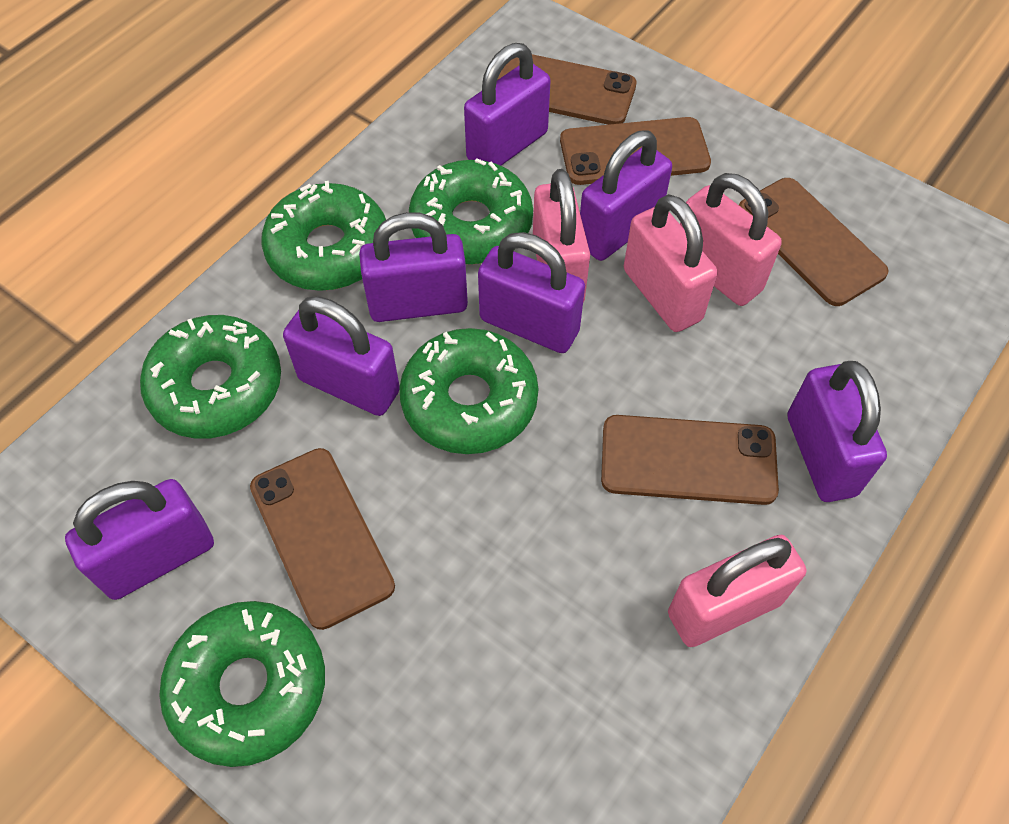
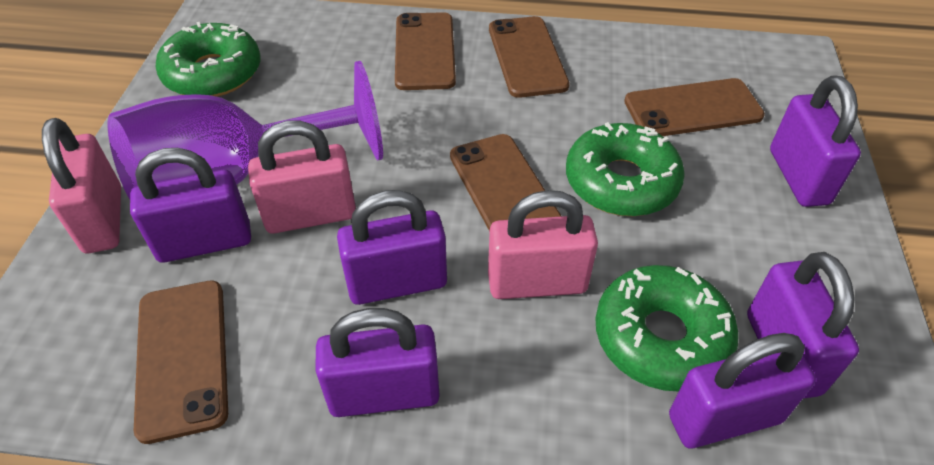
green donut: [140,315,281,439] [159,601,325,767] [261,181,386,291] [399,328,538,454] [409,158,533,264] = 5 -> [155,22,260,97] [566,122,685,216] [595,265,739,391] = 3
pink padlock: [533,169,590,303] [624,194,718,332] [668,535,806,647] [680,173,782,306] = 4 -> [42,118,121,253] [248,120,356,234] [488,190,598,299] = 3
purple goblet: none = 0 -> [108,61,383,199] = 1
purple padlock: [65,479,214,600] [283,296,400,416] [359,212,468,322] [464,43,551,166] [478,232,585,353] [580,131,672,261] [787,361,887,502] = 7 -> [130,148,251,263] [316,308,440,417] [337,190,447,305] [669,333,816,448] [747,252,859,399] [770,76,861,207] = 6

